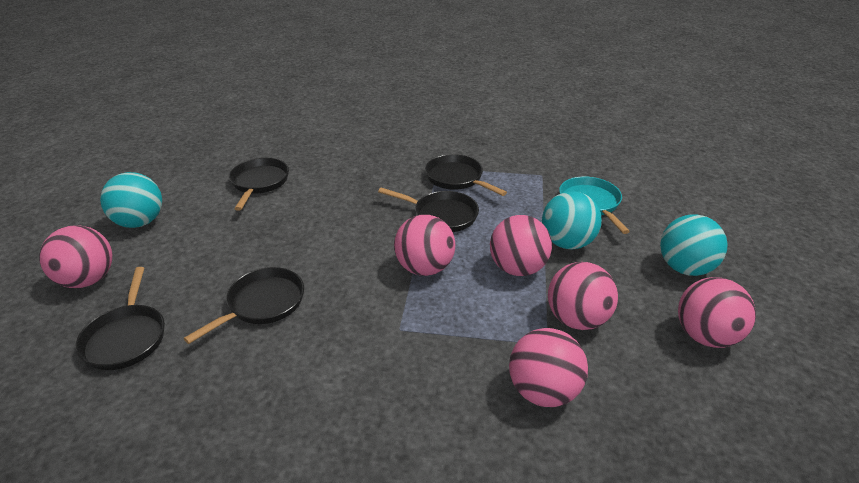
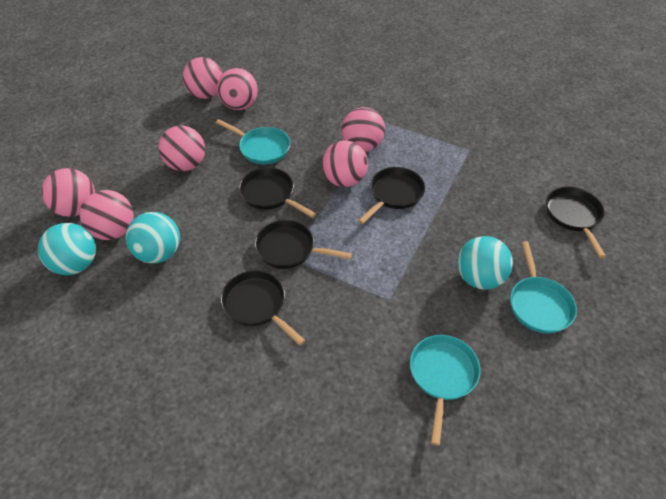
pink ball: [39,225,112,288] [394,215,455,276] [490,215,552,276] [509,328,588,407] [548,262,618,330] [678,277,756,348] = 6 -> [42,168,95,217] [80,190,134,240] [159,126,205,171] [183,57,223,99] [217,68,258,110] [322,140,368,187] [342,107,385,152] = 7
turquoise pan: [559,176,630,234] = 1 -> [216,119,290,164] [410,335,480,445] [510,241,577,334] = 3

